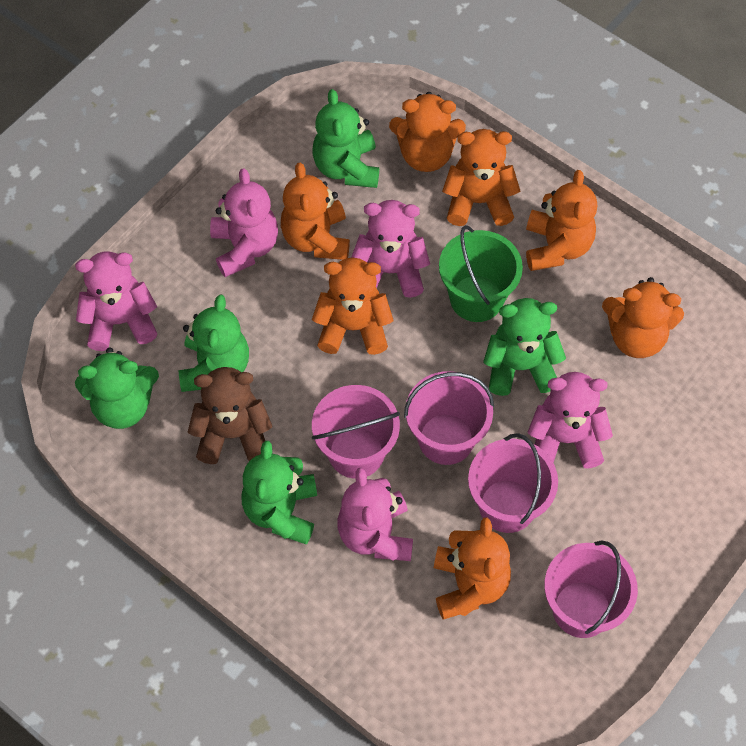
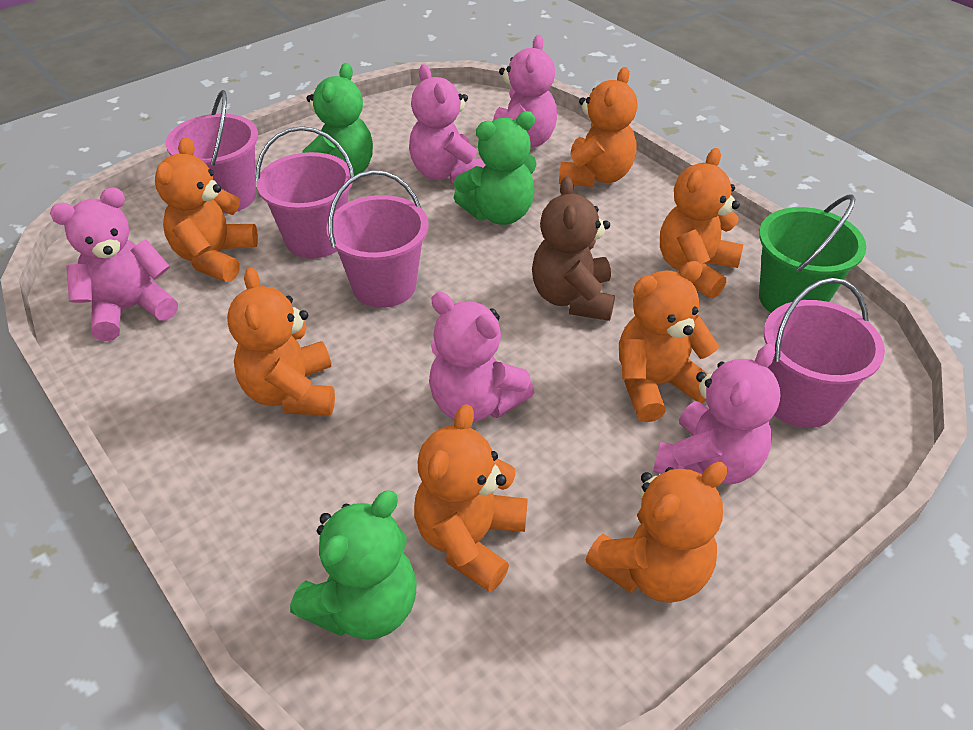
green teddy bear: [75,347,159,429] [179,295,249,392] [242,441,317,545] [312,89,379,188] [483,298,566,396] = 5 -> [290,490,416,640] [302,63,373,176] [454,111,537,225] = 3

